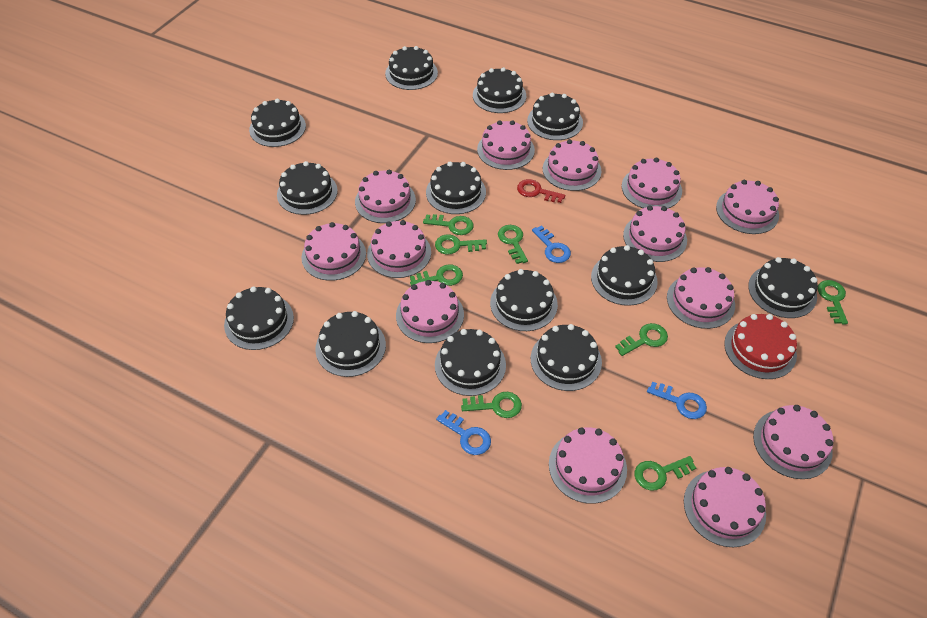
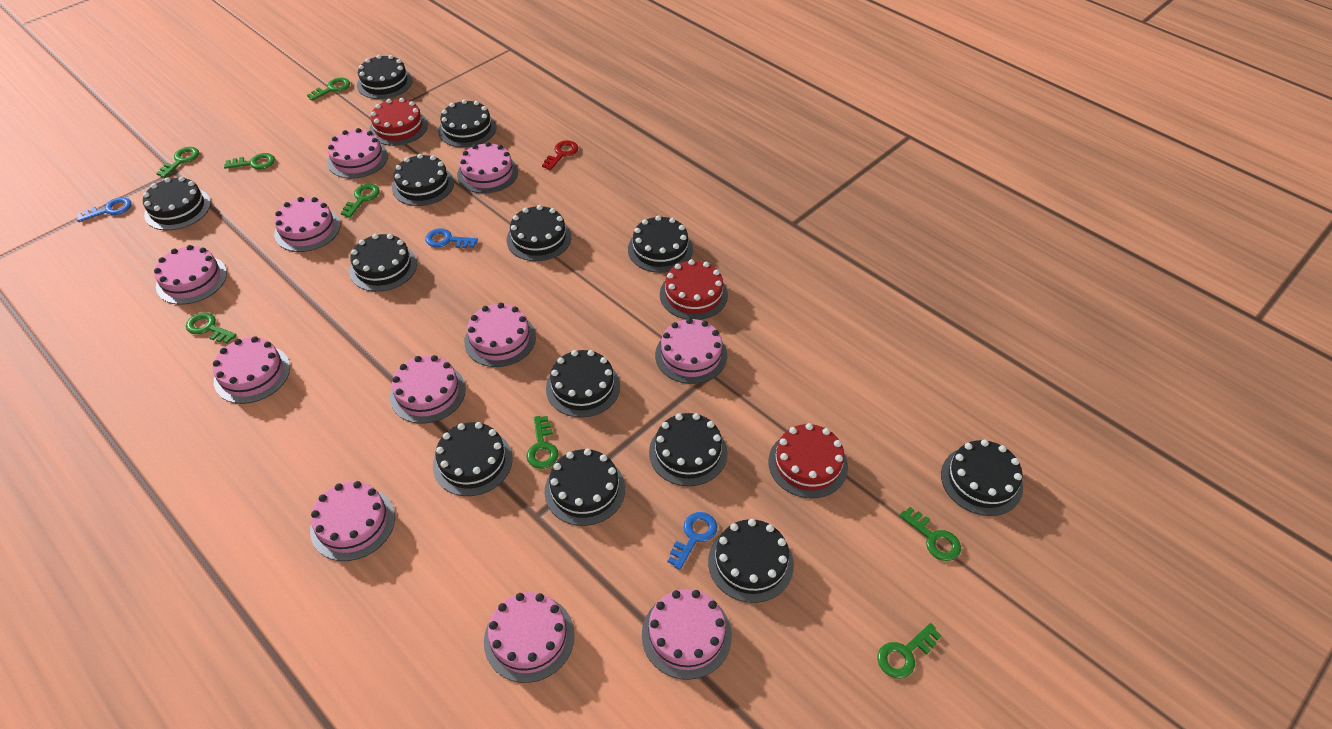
pink cake: [301,222,366,281] [355,170,416,223] [367,220,431,278] [396,280,464,343] [477,120,535,170] [543,139,602,191] [549,427,627,504] [622,158,682,208] [623,206,687,262] [667,267,735,329] [684,467,766,547] [716,180,779,234] [753,405,833,479] = 13 -> [154,245,227,305] [213,336,290,404] [274,197,340,252] [310,481,395,561] [327,128,388,179] [390,355,466,424] [457,142,518,194] [464,303,536,367] [484,592,575,683] [642,589,732,680] [655,318,727,384] = 11
red cake: [724,314,797,379] = 1 -> [369,98,428,146] [660,259,728,320] [768,423,848,498] = 3

